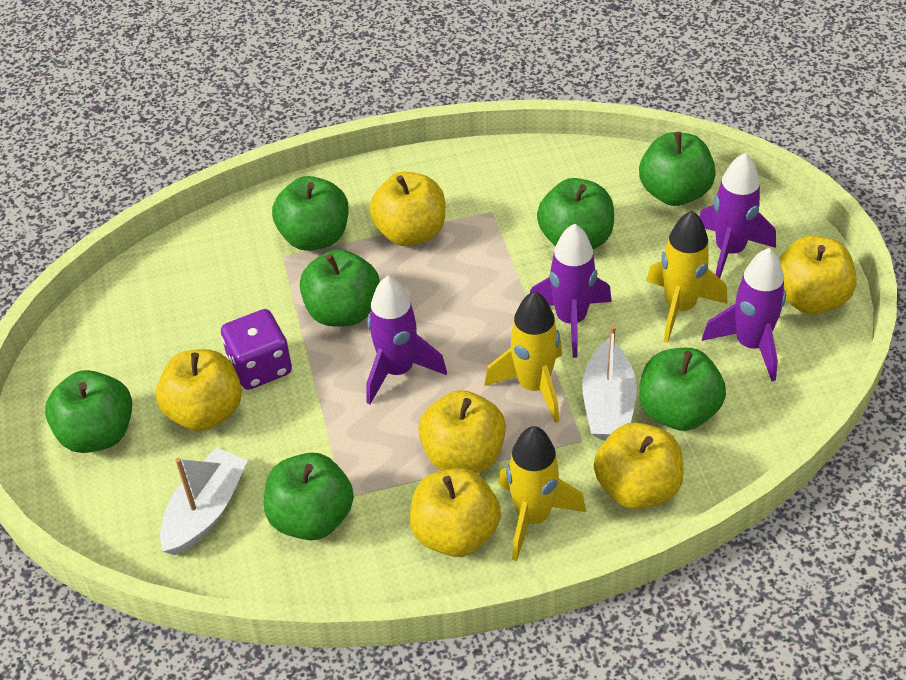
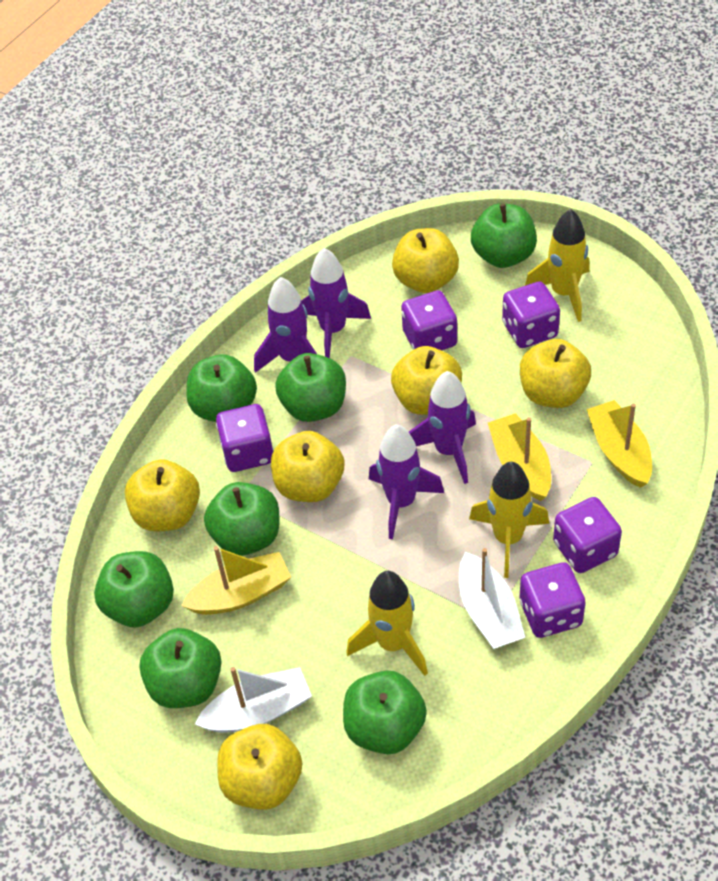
purple dice: [221,309,292,390] = 1 -> [216,404,274,472] [401,290,457,351] [502,281,560,348] [519,562,586,638] [553,497,622,573] = 5
yellow boat: none = 0 -> [181,546,291,615] [488,413,551,501] [587,400,652,488] = 3

